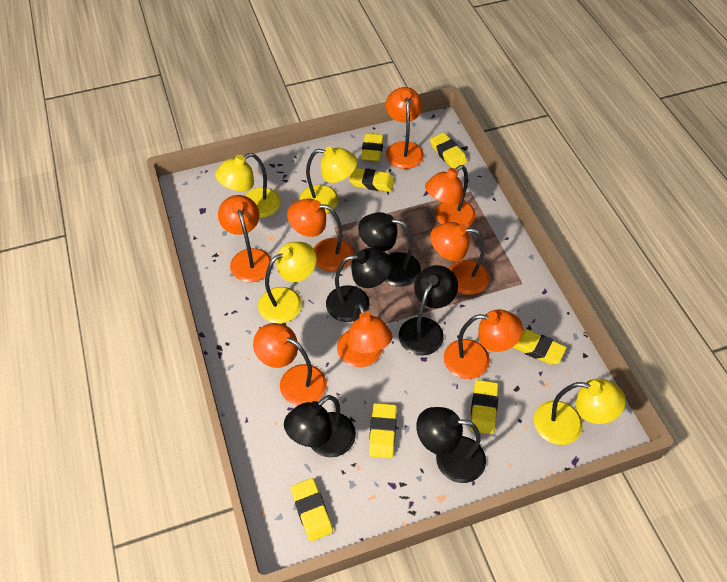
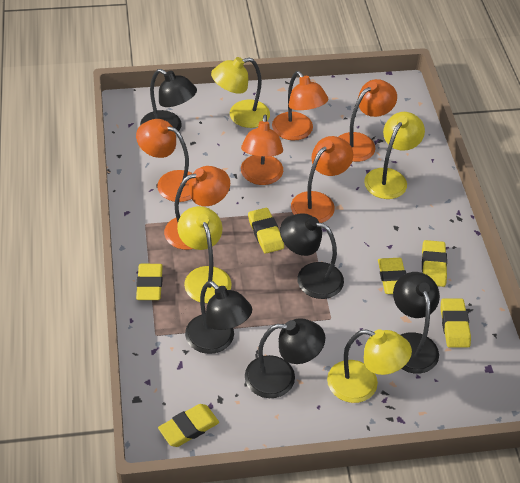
orange lamp: [218,195,271,282] [253,323,327,406] [287,198,353,272] [337,303,392,367] [386,87,424,169] [425,165,476,227] [430,222,489,295] [444,309,523,379] = 8 -> [136,119,193,202] [164,166,230,250] [241,114,283,185] [272,71,328,141] [291,136,353,223] [339,79,397,162] = 6
yellow eraser: [291,478,333,542] [349,168,394,192] [361,133,384,161] [369,403,397,459] [430,133,467,169] [470,380,498,434] [513,329,567,365] = 7 -> [136,264,163,300] [158,404,219,447] [248,208,284,254] [378,258,406,294] [422,240,447,287] [441,299,471,348] = 6

